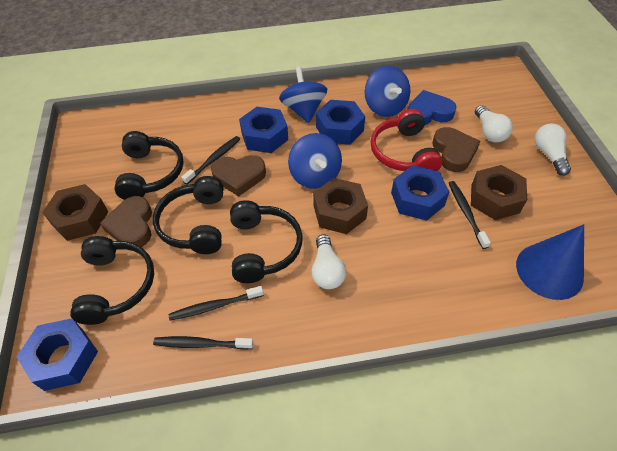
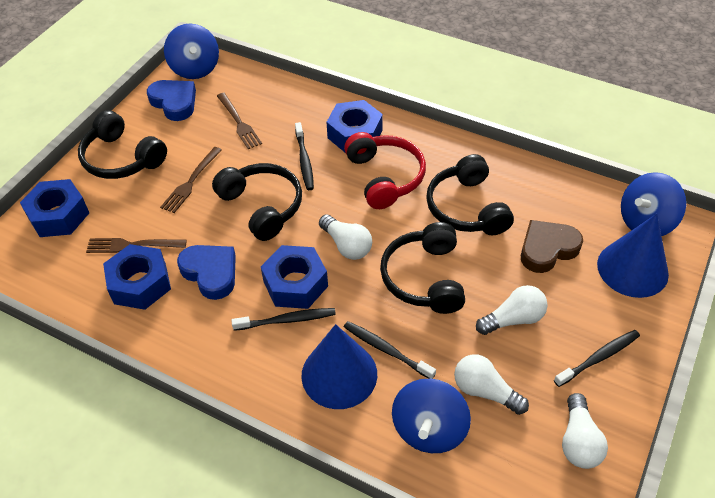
blue cone: [516,224,584,300] = 1 -> [302,324,377,409] [597,214,669,298] = 2
blue heart: [407,90,456,125] = 1 -> [147,80,196,121] [177,245,236,300] = 2
brown fork: none = 0 -> [86,238,187,253] [160,147,222,213] [217,93,262,149] = 3
brown heart: [100,196,152,247] [211,155,266,197] [432,127,480,172] = 3 -> [521,220,583,273] = 1
brown nut: [42,184,108,241] [313,178,368,234] [471,165,527,220] = 3 -> none = 0
white light bulb: [311,234,346,289] [475,105,513,143] [535,124,571,176] = 3 -> [319,215,372,260] [454,354,529,415] [476,285,548,335] [562,393,608,469] = 4

